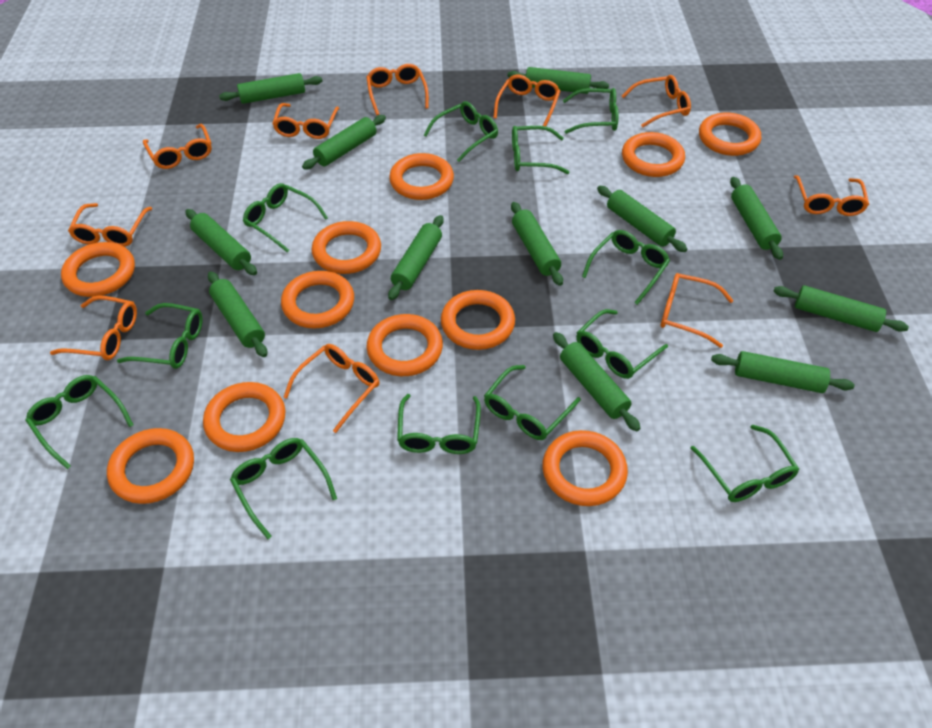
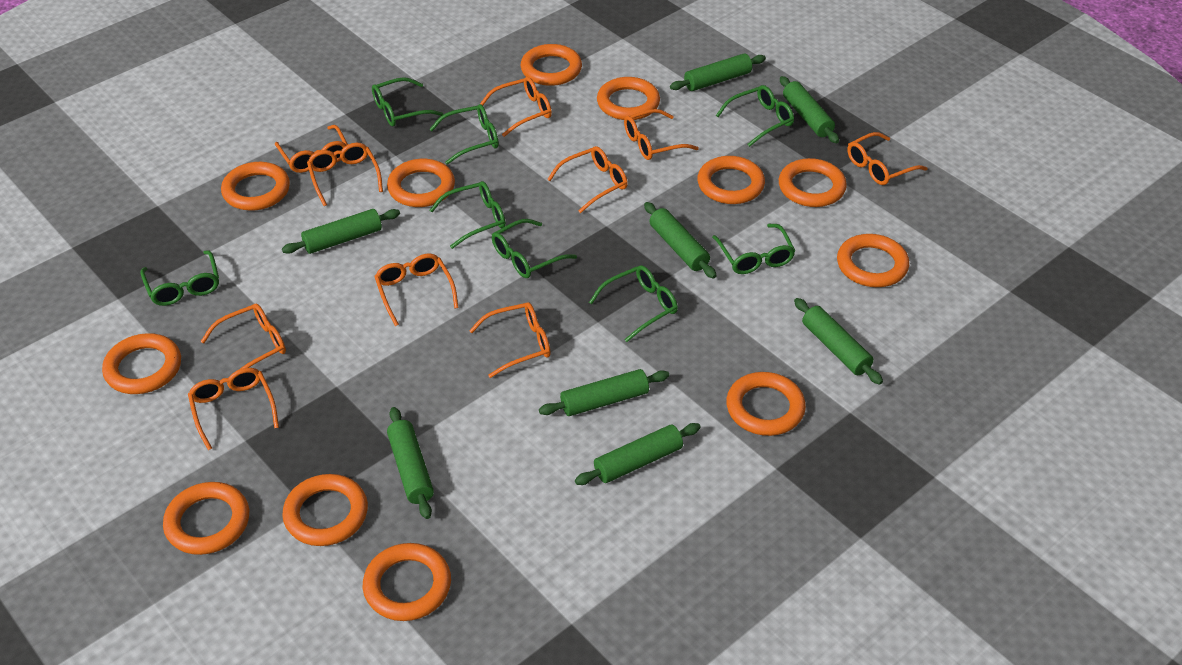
green glasses: [25,375,133,469] [117,303,203,369] [230,438,337,539] [243,183,328,253] [397,394,481,454] [424,101,498,162] [484,365,581,440] [512,126,570,174] [563,88,619,134] [576,309,668,379] [582,230,670,305] [690,425,799,502] = 12 -> [140,250,219,306] [372,77,444,127] [429,104,499,165] [430,181,506,249] [492,219,577,278] [589,265,678,342] [712,224,795,274] [716,85,794,147] = 8
green rolling pin: [185,209,257,275] [208,271,267,357] [219,73,322,104] [302,115,386,170] [388,215,444,300] [507,67,609,94] [511,202,563,286] [553,332,640,431] [597,186,687,252] [711,351,855,393] [730,177,783,260] [773,285,909,332] = 12 -> [282,209,400,254] [387,407,434,519] [539,369,669,416] [575,423,701,485] [644,202,716,279] [670,53,766,91] [780,76,839,143] [794,298,883,385] = 8
orange ring: [61,242,135,297] [107,428,194,504] [203,382,286,452] [281,271,354,328] [312,221,381,274] [366,314,443,376] [389,153,454,200] [441,290,515,350] [542,430,628,506] [622,132,685,177] [699,113,761,156] = 11 -> [102,333,181,394] [163,482,249,555] [221,162,290,211] [282,474,368,546] [363,543,451,621] [387,159,455,207] [521,44,582,86] [597,77,660,120] [697,156,765,204] [726,372,806,436] [779,158,847,207] [837,234,909,287] = 12

